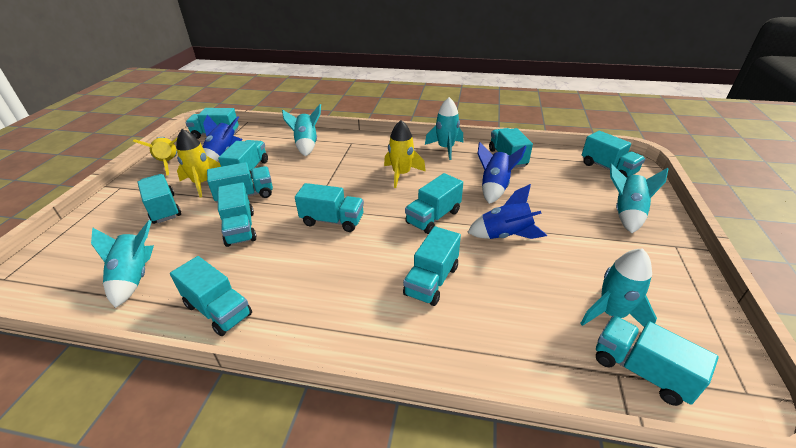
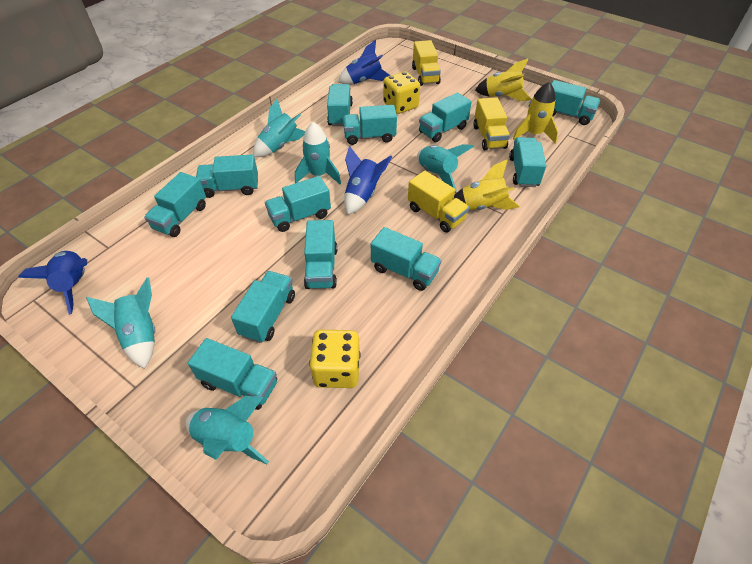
yellow dice: none = 0 -> [309,330,361,388] [383,71,420,114] = 2
yellow truck: none = 0 -> [408,171,469,233] [412,40,441,86] [473,97,510,150] = 3

